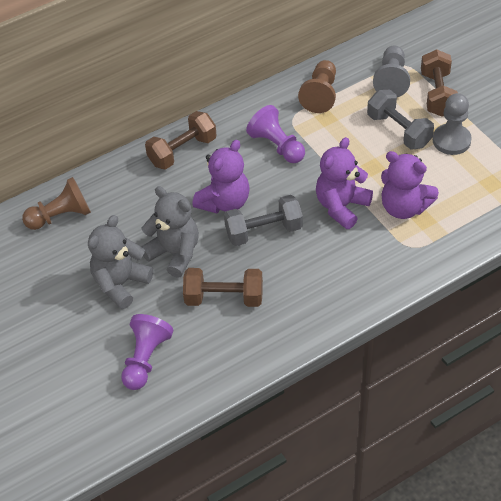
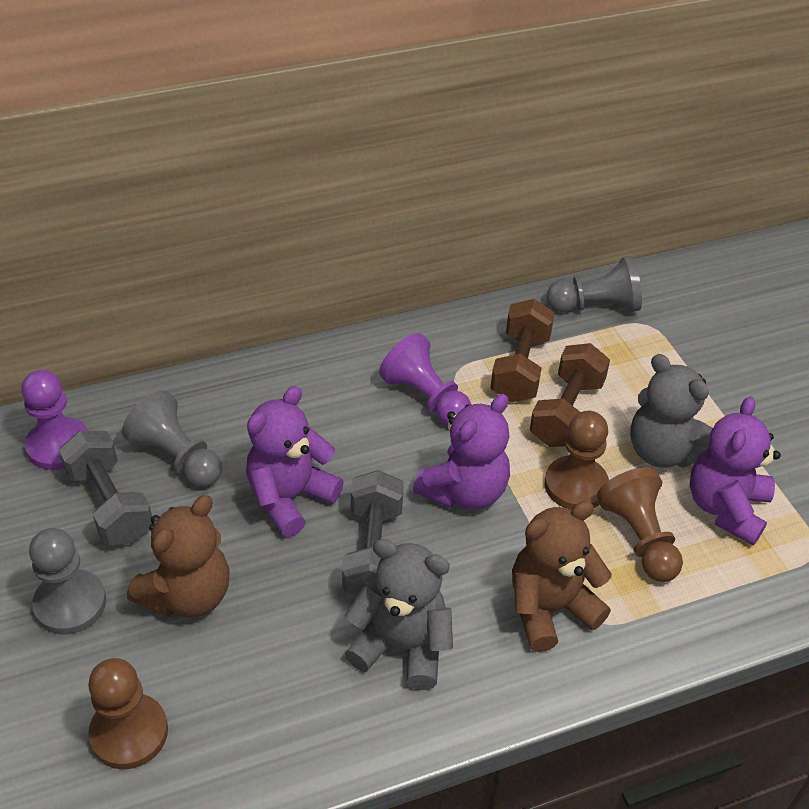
brown dumbbell: [145,111,216,170] [183,268,263,307] [421,49,458,117] = 3 -> [490,299,555,402] [530,343,610,447] = 2
brown pawn: [22,177,91,230] [298,60,336,113] = 2 -> [88,658,168,769] [544,411,609,510] [597,467,683,582] = 3
brown teddy bear: none = 0 -> [127,495,229,618] [512,501,612,652] = 2
grey pawn: [373,45,410,97] [433,93,472,155] = 2 -> [29,528,106,635] [122,390,222,487] [547,256,642,312] = 3

